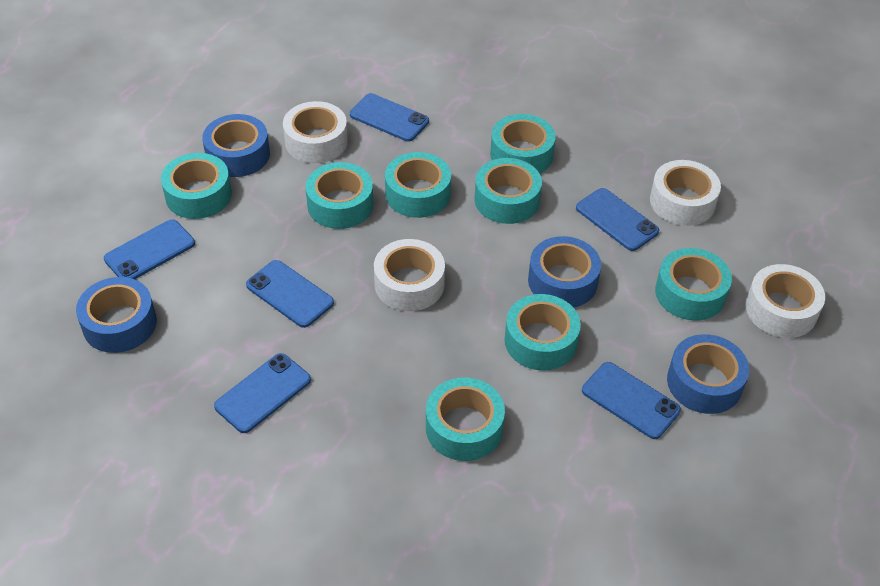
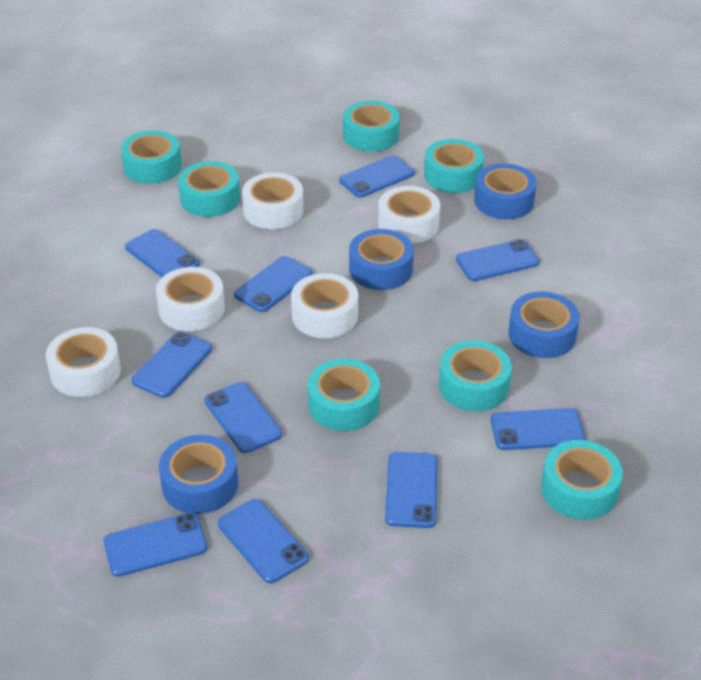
blue phone: [104,219,195,279] [214,353,311,433] [246,260,334,328] [350,93,429,142] [576,188,659,251] [582,362,681,439] = 6 -> [104,513,207,577] [125,229,200,277] [132,332,212,398] [204,382,282,453] [218,499,309,583] [234,256,312,312] [339,155,414,198] [385,452,437,528] [456,239,539,281] [491,408,585,450] = 10
turquoise tape: [161,153,232,219] [305,162,373,229] [385,152,451,218] [426,378,505,461] [474,158,542,224] [490,114,556,174] [504,294,581,371] [655,248,732,321] = 8 -> [121,130,182,184] [178,161,240,217] [307,358,380,431] [343,101,400,152] [424,139,484,193] [439,340,512,411] [541,440,623,520] = 7
white tape: [283,101,348,163] [374,239,445,311] [650,160,721,226] [746,264,825,338] = 4 -> [46,327,121,397] [156,267,225,331] [242,173,304,229] [291,273,358,338] [378,186,440,244] = 5

